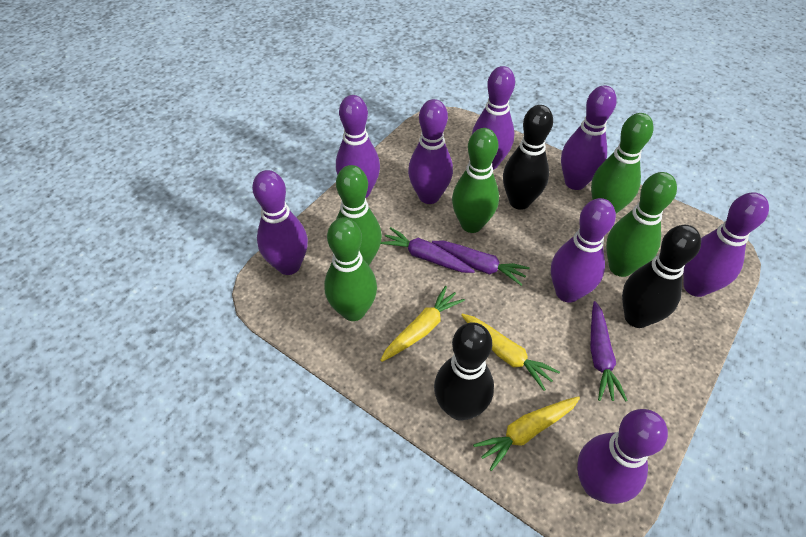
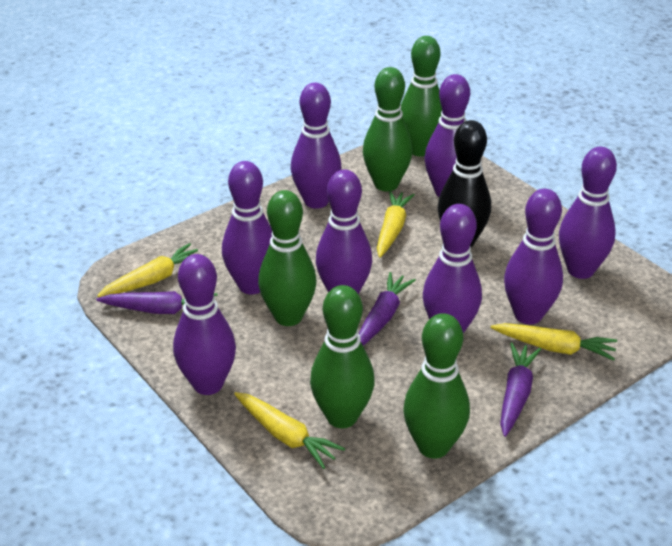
black bowling pin: [434,322,494,421] [503,105,553,210] [622,225,701,328] = 3 -> [438,120,491,247] = 1
yellow carrot: [380,286,465,362] [461,313,560,391] [473,396,580,471] = 3 -> [97,243,205,297] [234,392,345,469] [377,191,415,258] [491,323,617,361] = 4

